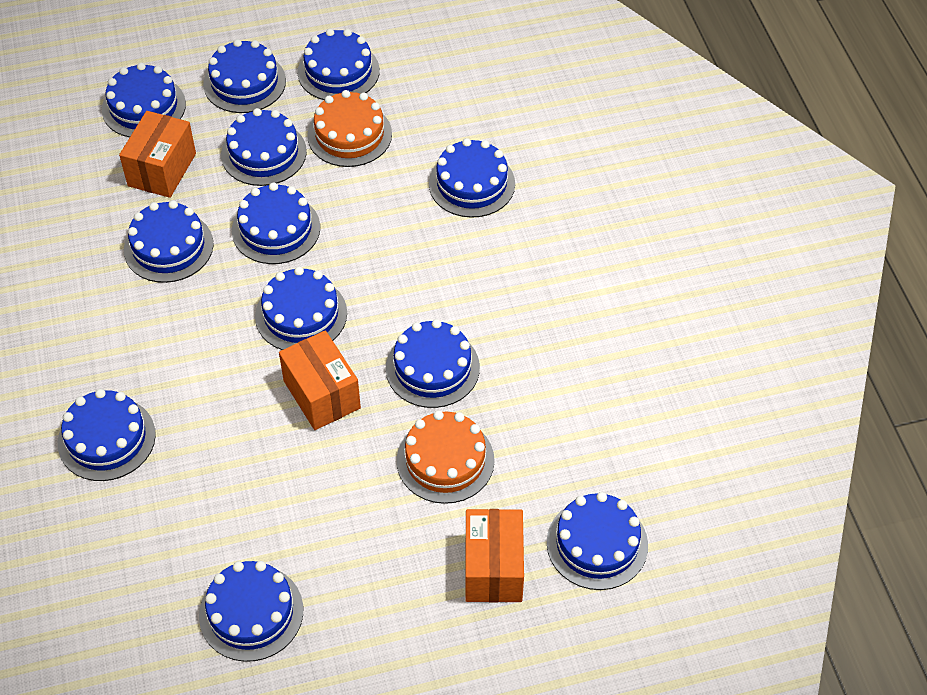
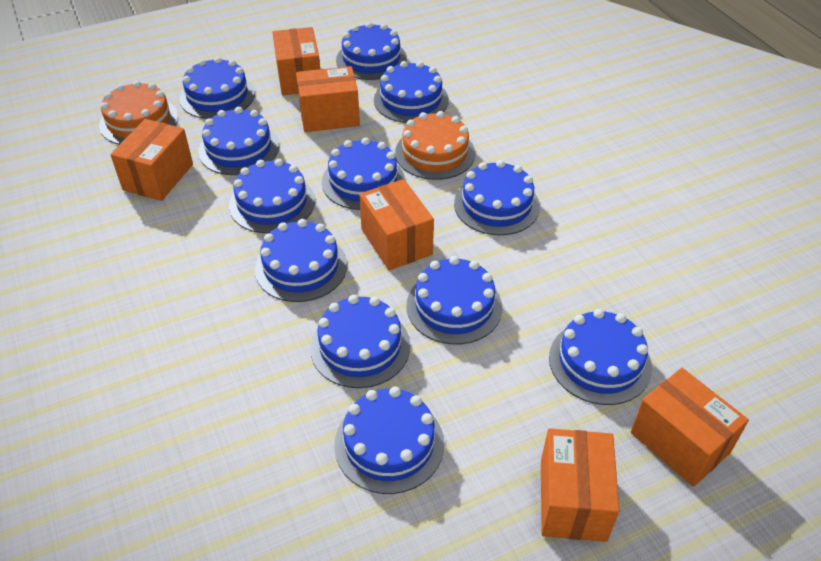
orange box: [119,111,196,198] [279,330,361,430] [465,509,524,602] = 3 -> [110,119,193,201] [272,27,320,95] [296,66,360,132] [359,179,434,270] [541,428,619,542] [631,368,749,487] = 6

